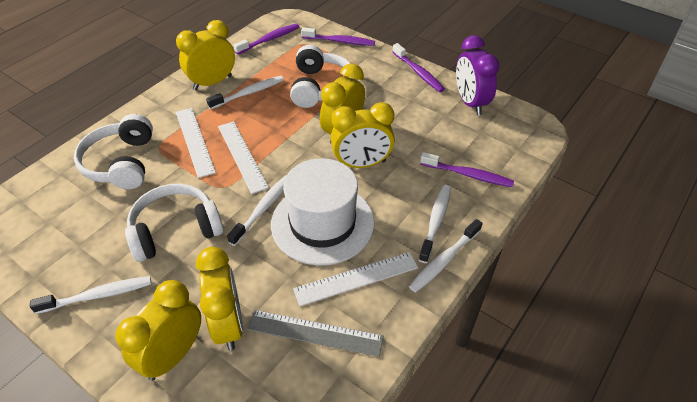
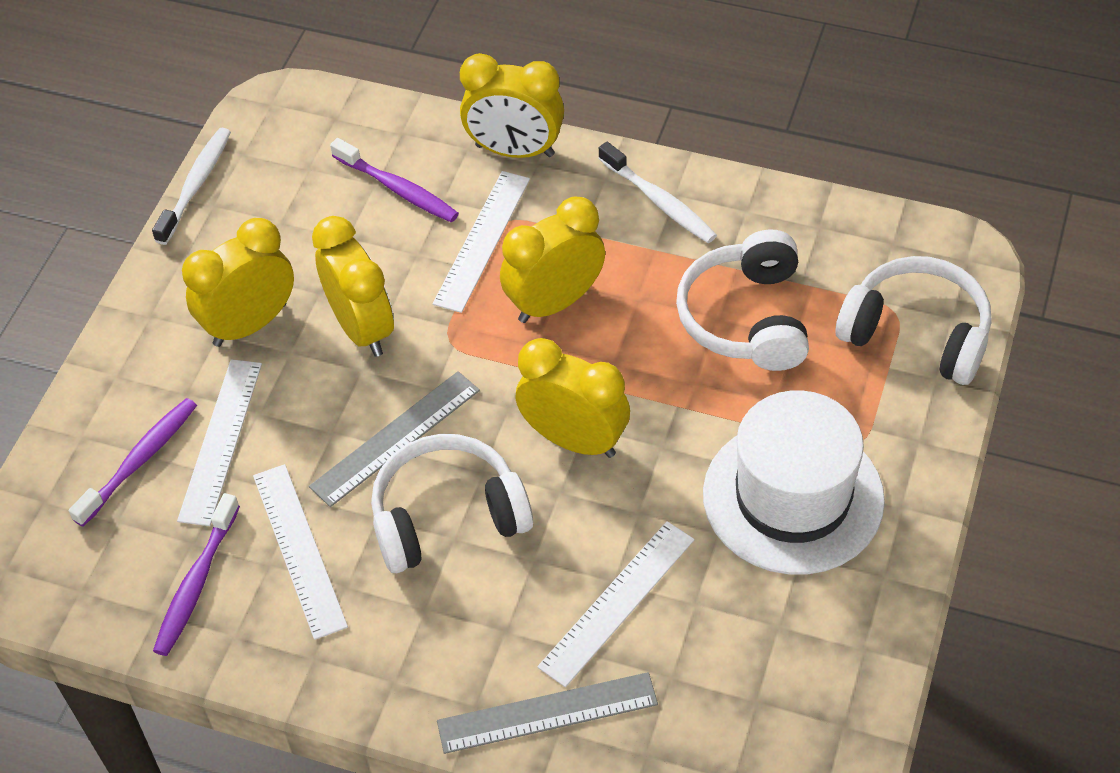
grey ruler: [247,310,384,357] = 1 -> [309,371,480,507] [437,672,658,754] = 2
purple clock: [456,35,500,115] = 1 -> none = 0
purple toothbrush: [234,23,299,54] [301,27,375,46] [392,43,445,92] [420,152,514,187] = 4 -> [68,398,197,527] [153,493,240,656] [330,138,459,222] = 3
white ruler: [176,108,216,178] [218,121,269,194] [293,252,418,306] = 3 -> [177,359,262,526] [253,464,348,640] [433,171,530,313] [537,521,694,687] = 4
white toothbrush: [30,276,151,314] [206,76,284,109] [227,175,287,246] [409,219,483,293] [419,185,451,263] = 5 -> [152,128,231,245] [598,142,717,243] = 2

